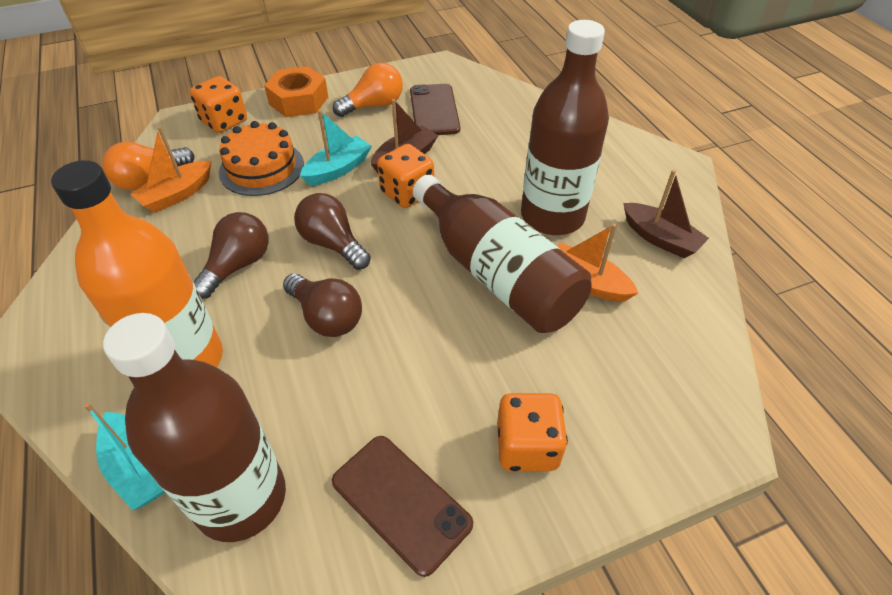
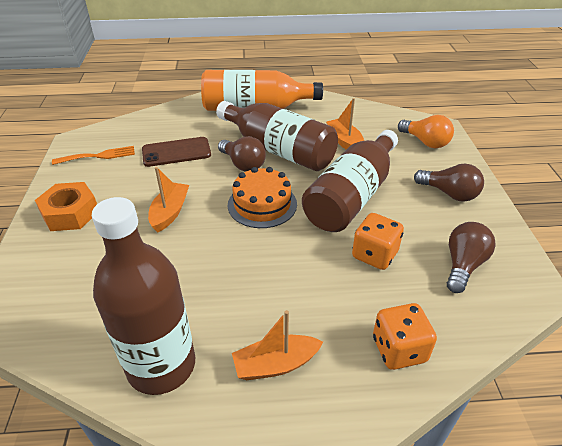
brown boat: [371,99,438,173] [623,170,709,258] = 2 -> none = 0
brown phone: [332,436,473,577] [410,84,460,135] = 2 -> [142,137,211,167] = 1
orange boat: [131,126,211,213] [557,224,638,302] = 2 -> [148,167,189,233] [232,310,323,380] [326,98,364,149] = 3
orange dice: [190,76,247,133] [377,144,434,208] [497,393,568,471] = 3 -> [352,213,404,270] [373,303,437,370] = 2
orange fork: none = 0 -> [52,146,135,165] = 1
orange light bulb: [102,142,194,190] [333,63,403,117] = 2 -> [398,115,454,148] = 1
turquoise boat: [84,403,165,510] [300,110,372,186] = 2 -> none = 0

